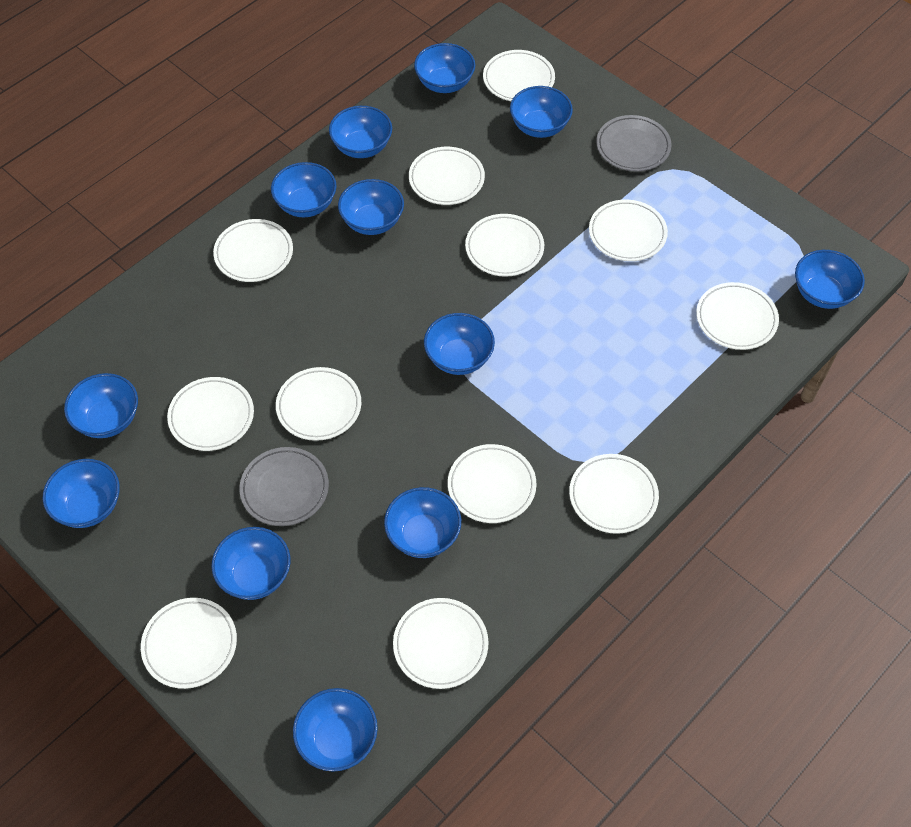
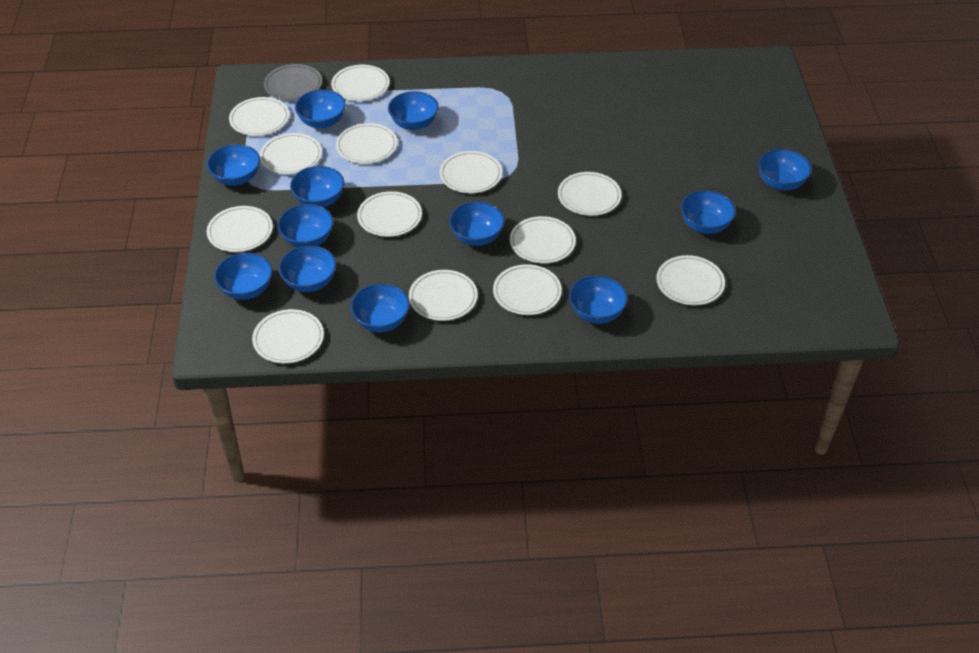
grey plate: [239,447,329,526] [596,115,672,172] = 2 -> [264,64,322,101] = 1
white plate: [141,598,237,689] [167,377,254,451] [213,219,293,282] [276,367,361,441] [393,598,489,689] [409,147,485,205] [448,444,537,523] [465,214,544,277] [483,50,555,101] [569,454,659,534] [589,199,668,261] [696,282,779,350] = 12 -> [207,206,273,252] [229,97,289,136] [252,309,324,364] [260,133,322,174] [331,65,390,101] [336,123,397,164] [357,191,422,237] [409,270,478,321] [440,151,502,193] [493,264,562,315] [510,216,576,264] [558,172,622,216] [656,255,725,305] = 13

